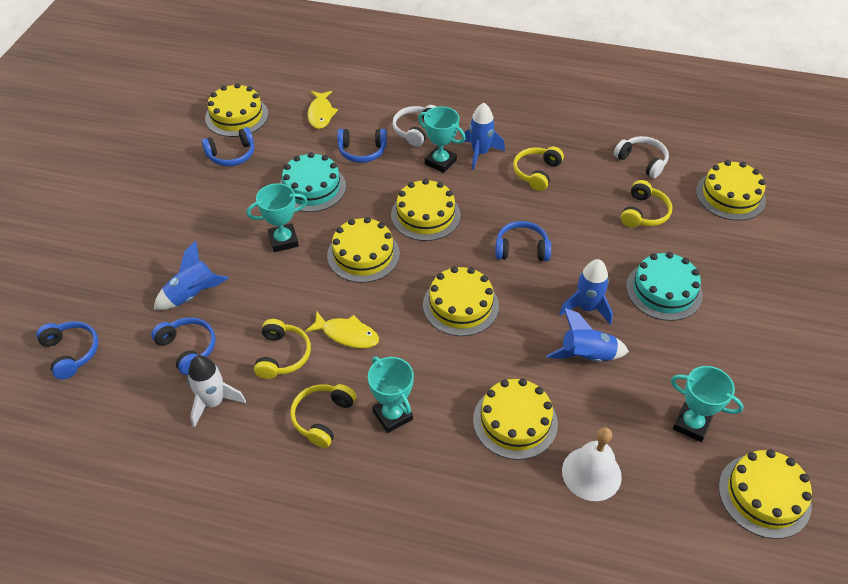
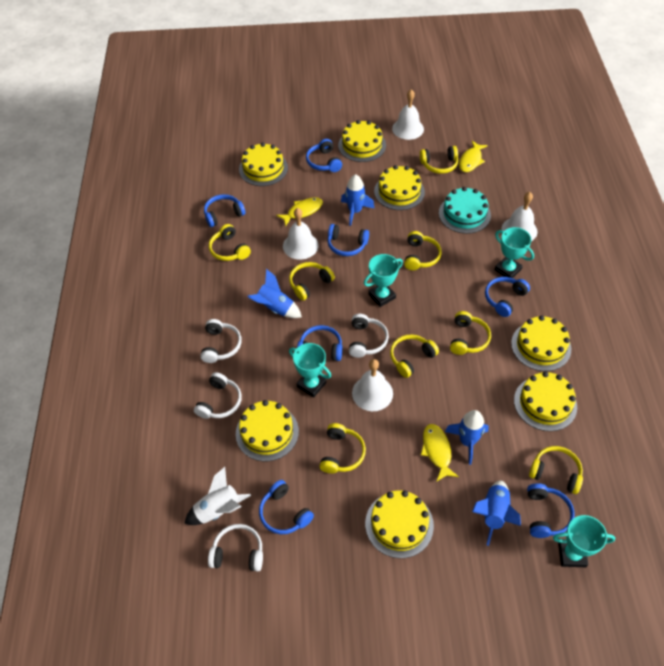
blue headphones: [36,321,98,379] [151,317,216,375] [202,127,254,166] [337,129,387,163] [495,221,551,261] = 5 -> [204,194,245,227] [259,480,314,534] [297,325,342,361] [306,139,342,172] [328,224,369,256] [485,277,530,317] [527,483,575,538] = 7
turquoise cake: [280,152,346,212] [626,252,703,321] = 2 -> [439,187,491,234] = 1
white bell: [562,427,622,501] = 1 -> [283,208,319,260] [352,359,393,411] [392,89,424,140] [502,192,537,241] = 4
white headphones: [392,105,436,147] [614,136,669,178] = 2 -> [194,372,242,419] [200,319,242,363] [208,524,263,572] [349,314,389,358] = 4
yellow fish: [305,312,379,348] [308,91,338,129] = 2 -> [276,197,323,226] [421,424,459,482] [459,141,488,172] = 3
yellow headphones: [254,319,311,379] [290,384,356,448] [513,147,564,191] [621,180,672,227] = 4 -> [209,224,251,261] [289,262,335,301] [319,423,366,474] [390,334,439,378] [404,231,442,270] [420,146,458,174] [450,311,491,355] [529,446,583,494] = 8

